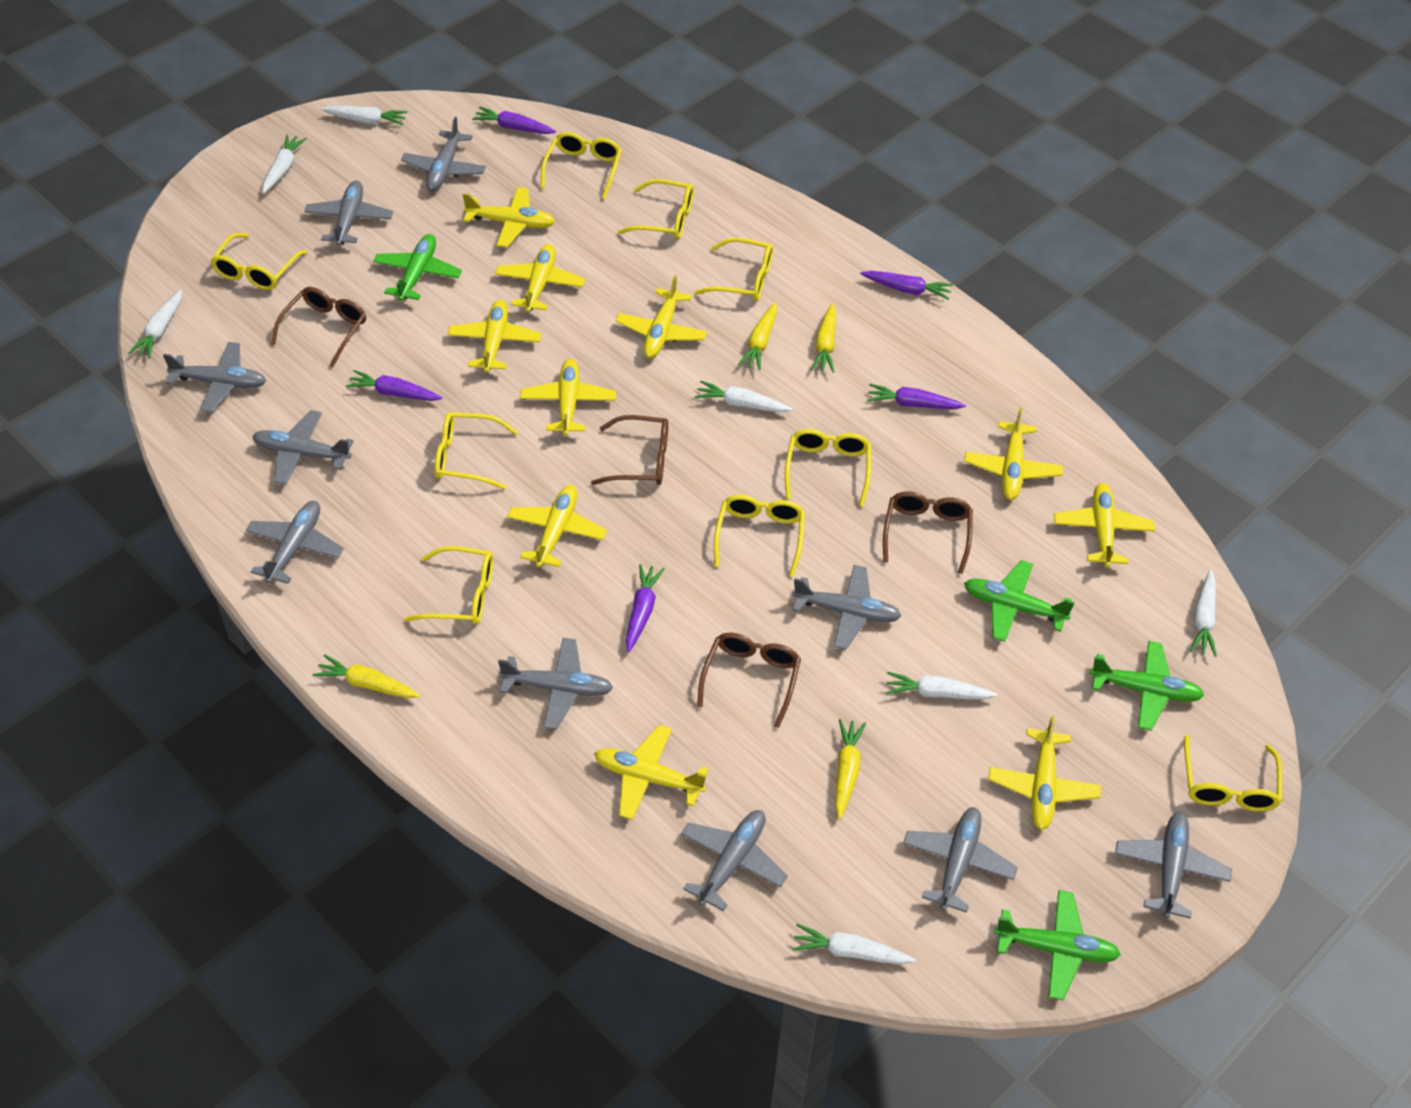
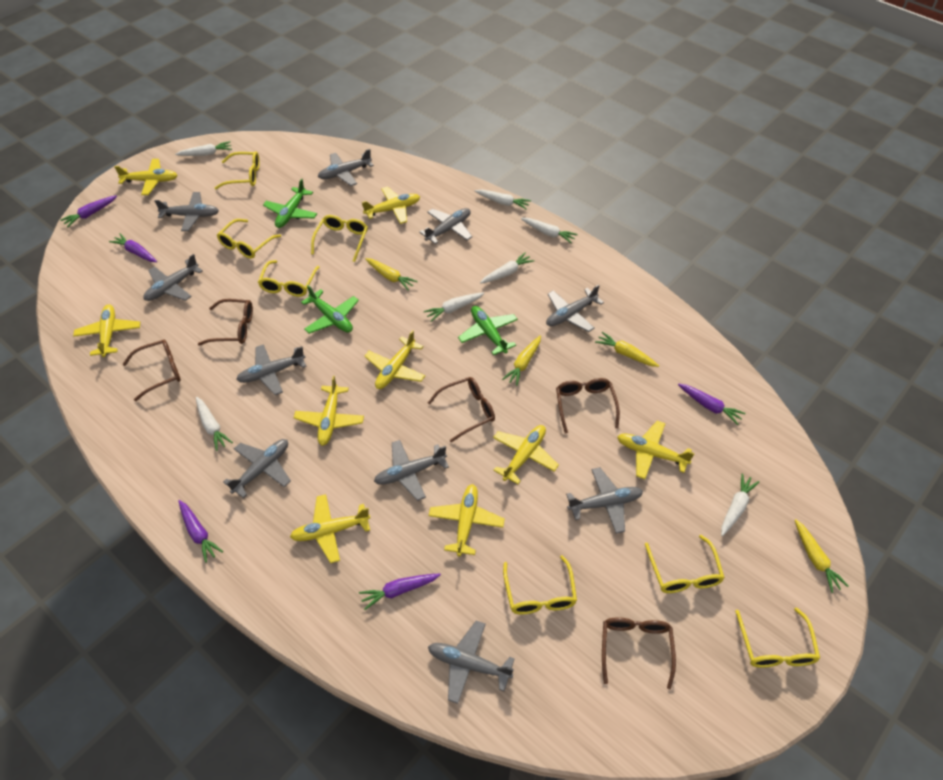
brown glasses: [271,287,366,367] [591,415,668,485] [697,633,801,728] [883,491,973,574] = 4 -> [123,339,181,401] [198,299,253,346] [428,377,495,442] [556,378,620,434] [602,617,676,689] = 5
green plane: [373,234,462,301] [964,560,1075,642] [994,890,1121,1000] [1090,641,1204,731] = 4 -> [263,179,317,228] [301,285,359,334] [458,306,518,355] = 3
yellow glasses: [210,233,307,290] [405,546,493,624] [435,412,518,489] [540,132,622,199] [617,179,694,239] [694,238,773,301] [714,495,805,577] [785,429,871,506] [1184,735,1282,812] = 9 -> [215,151,259,190] [217,219,281,259] [258,260,320,297] [311,215,368,262] [503,555,577,615] [645,535,725,593] [735,607,820,668] = 7
yellow plane: [448,300,541,372] [462,187,555,247] [495,244,585,312] [507,485,607,567] [520,359,616,436] [594,725,709,820] [615,275,707,358] [964,408,1063,500] [988,716,1101,830] [1054,483,1155,567] = 10 -> [73,304,140,357] [114,159,178,195] [290,494,370,563] [294,376,364,446] [362,186,420,224] [364,330,425,389] [429,484,505,557] [493,425,559,484] [617,421,695,479] = 9

